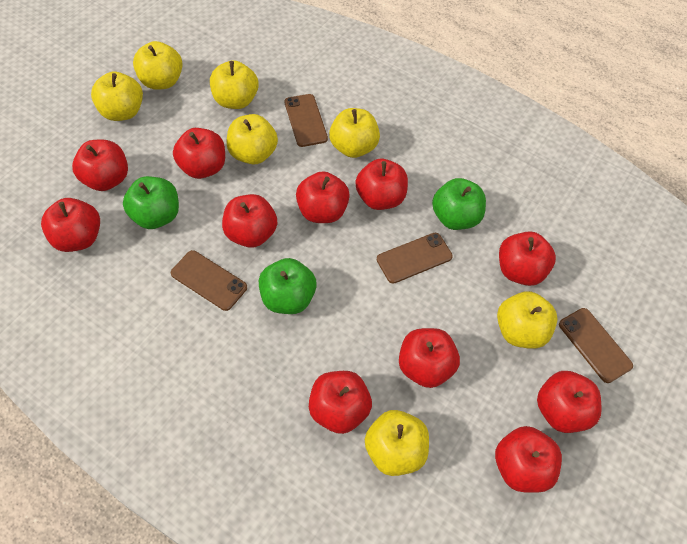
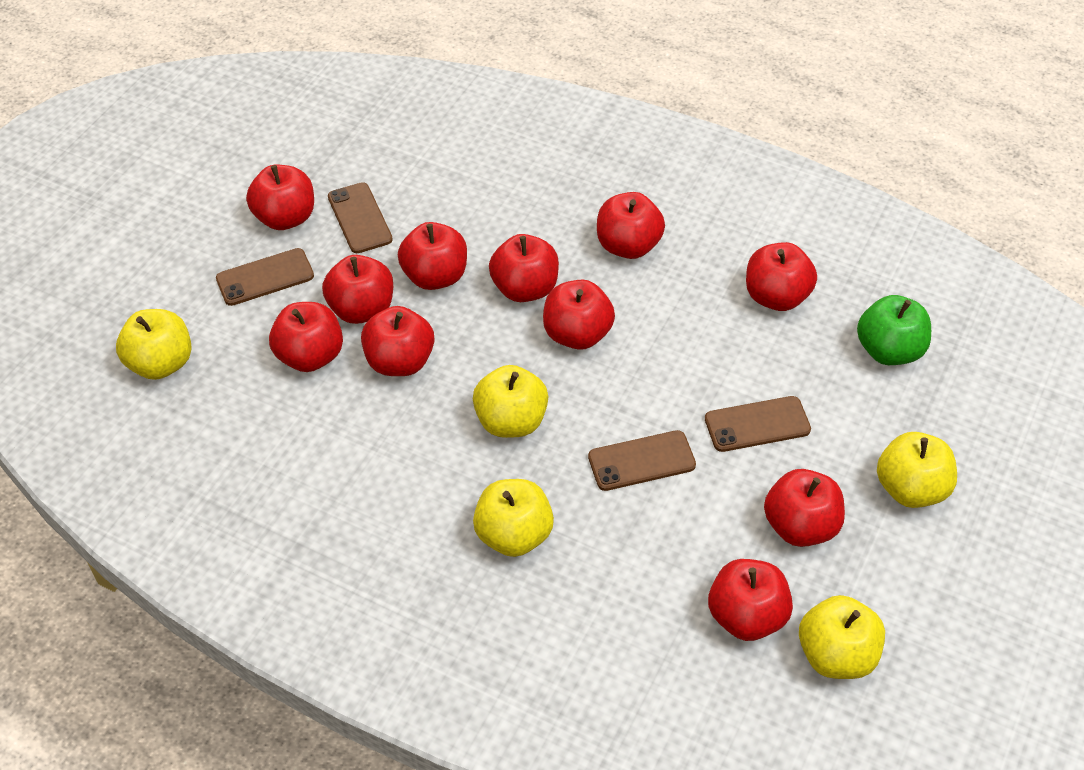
green apple: [123,176,179,229] [259,258,317,314] [432,178,486,230] = 3 -> [857,295,931,365] = 1
yellow apple: [91,72,143,121] [133,41,183,90] [210,60,258,109] [227,114,278,164] [329,108,380,158] [365,410,429,476] [497,291,558,349] = 7 -> [116,309,191,380] [473,365,548,438] [473,479,554,557] [799,595,885,679] [877,432,957,508] = 5

